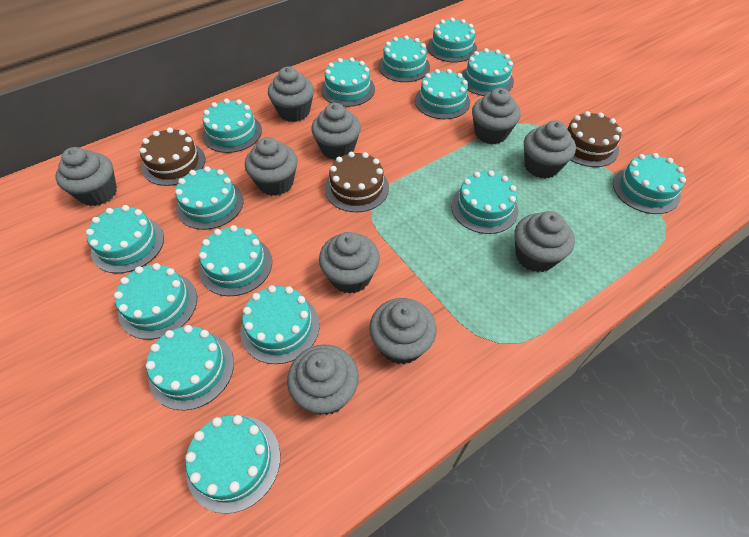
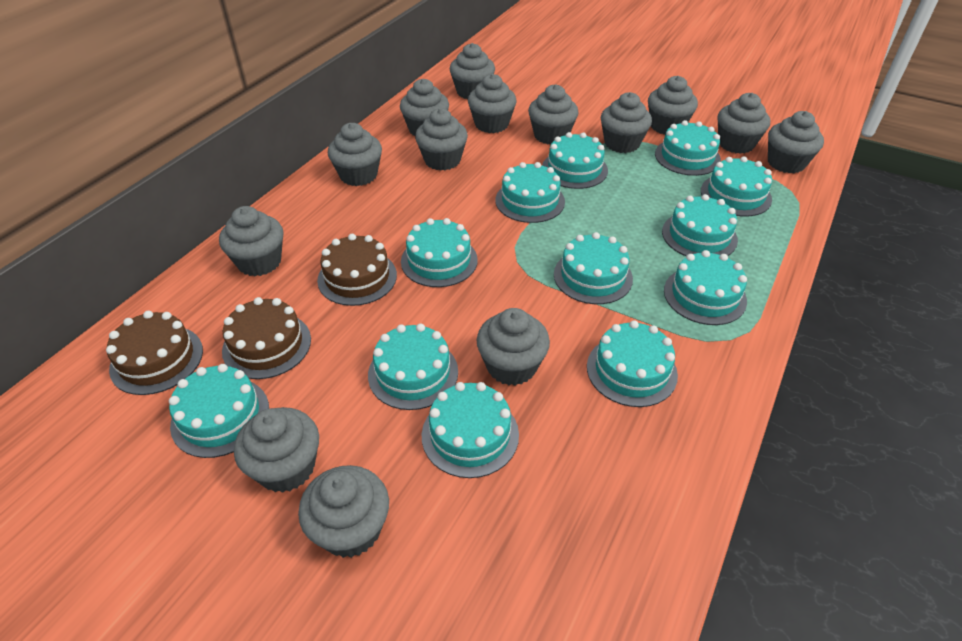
grey cupcake: [56,147,117,206] [245,137,298,196] [268,66,314,122] [287,344,359,415] [311,103,361,160] [319,232,380,294] [369,298,436,364] [472,88,520,144] [514,211,575,272] [524,120,576,178] = 10 -> [219,206,284,276] [234,407,319,493] [298,465,389,558] [328,123,382,186] [400,79,449,136] [415,108,468,171] [450,43,495,99] [468,74,517,133] [477,308,550,386] [528,84,579,144] [601,92,652,153] [648,76,698,135] [718,93,770,154] [768,111,824,173] = 14
turquoise cake: [86,205,164,273] [114,263,197,339] [146,325,234,410] [175,166,244,230] [185,415,280,514] [199,225,272,296] [202,98,262,153] [240,285,320,364] [321,57,375,107] [378,35,430,82] [415,69,470,119] [427,18,477,62] [451,171,518,234] [462,48,514,96] [613,153,686,214] = 15 -> [169,364,269,458] [368,324,458,410] [401,218,478,287] [422,382,519,478] [495,162,565,223] [542,132,608,189] [554,232,633,304] [587,320,678,407] [655,120,721,176] [662,194,738,256] [664,250,747,325] [701,156,772,217] = 12

